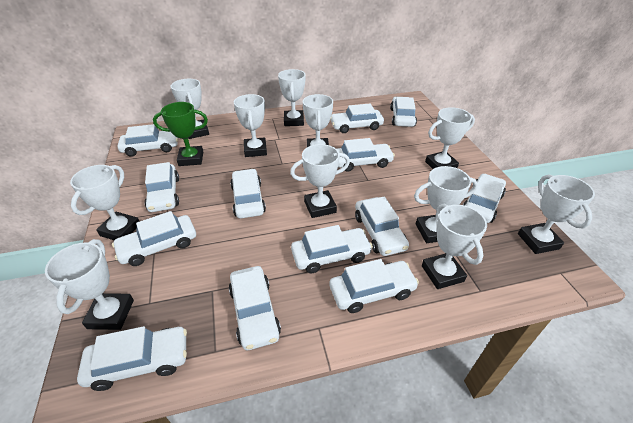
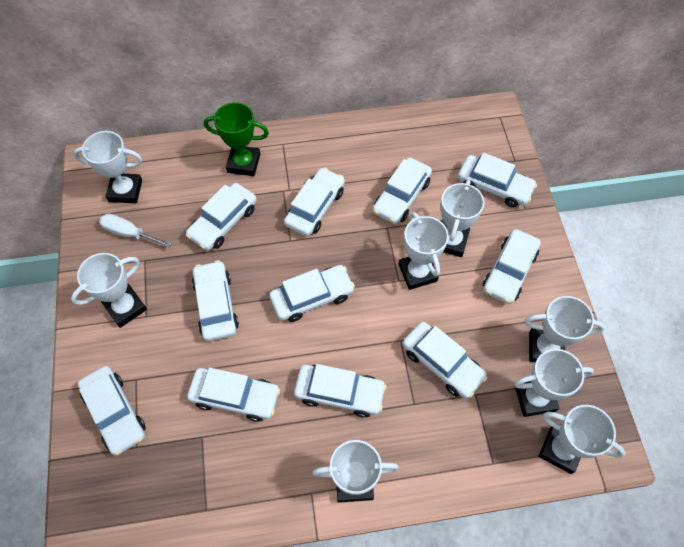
white car: [77,326,187,391] [112,211,196,266] [117,124,178,157] [145,162,179,212] [229,266,281,350] [230,169,266,218] [291,225,373,273] [330,103,384,133] [330,259,419,313] [337,138,395,172] [355,197,409,256] [390,97,417,127] [463,174,506,223] = 13 -> [78,366,146,455] [186,183,257,251] [187,368,280,422] [192,260,239,341] [269,265,355,322] [284,167,345,236] [294,364,386,418] [373,157,432,224] [402,322,488,399] [458,153,537,207] [483,229,541,304] = 11
white screwdriver: none = 0 -> [99,214,171,247] = 1
white trophy: [45,239,134,330] [70,165,140,240] [171,79,209,139] [234,94,267,157] [278,69,306,126] [290,144,350,218] [303,94,333,147] [414,166,478,243] [422,204,487,289] [425,107,475,169] [518,175,595,254] = 11 -> [71,253,147,328] [73,131,142,203] [312,440,399,503] [398,212,449,290] [440,180,485,257] [514,349,594,417] [525,296,605,362] [539,405,626,474] = 8

